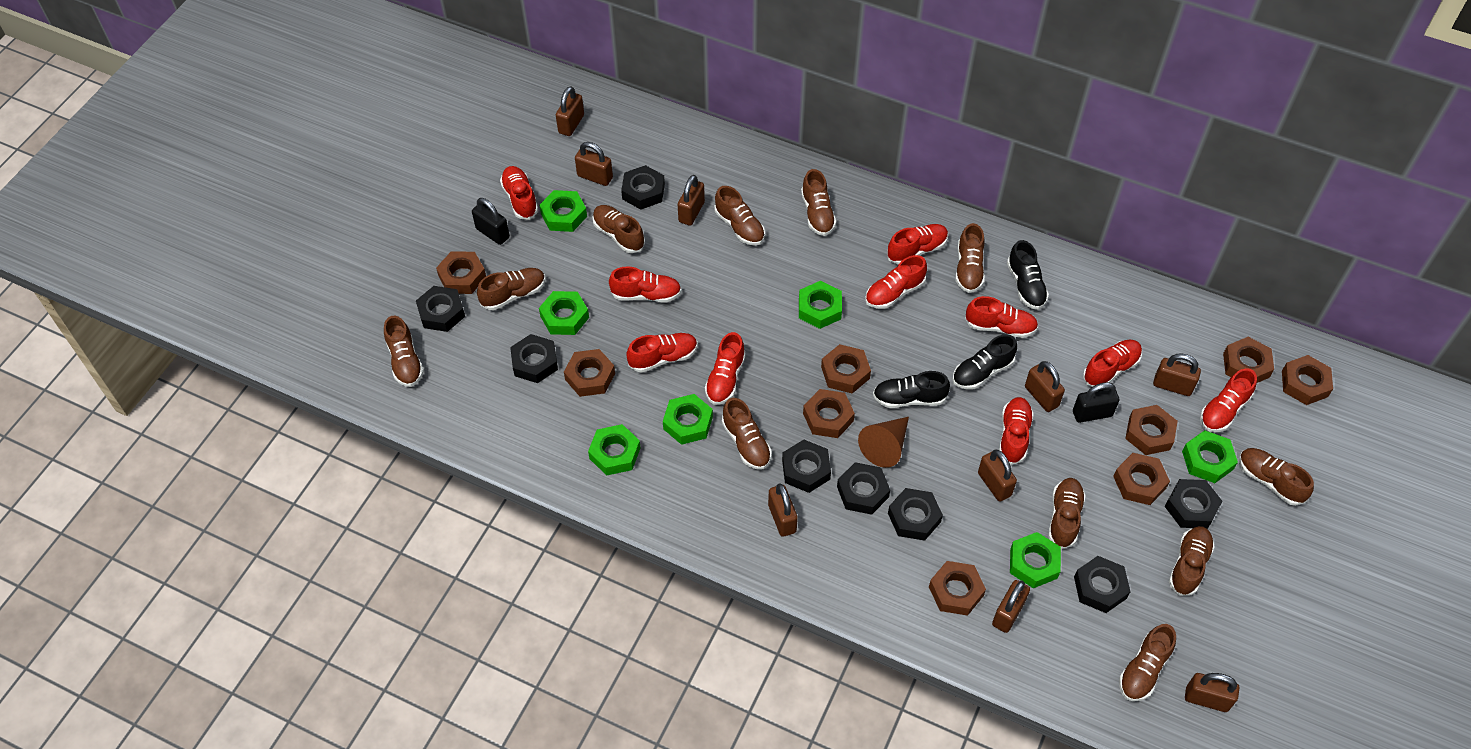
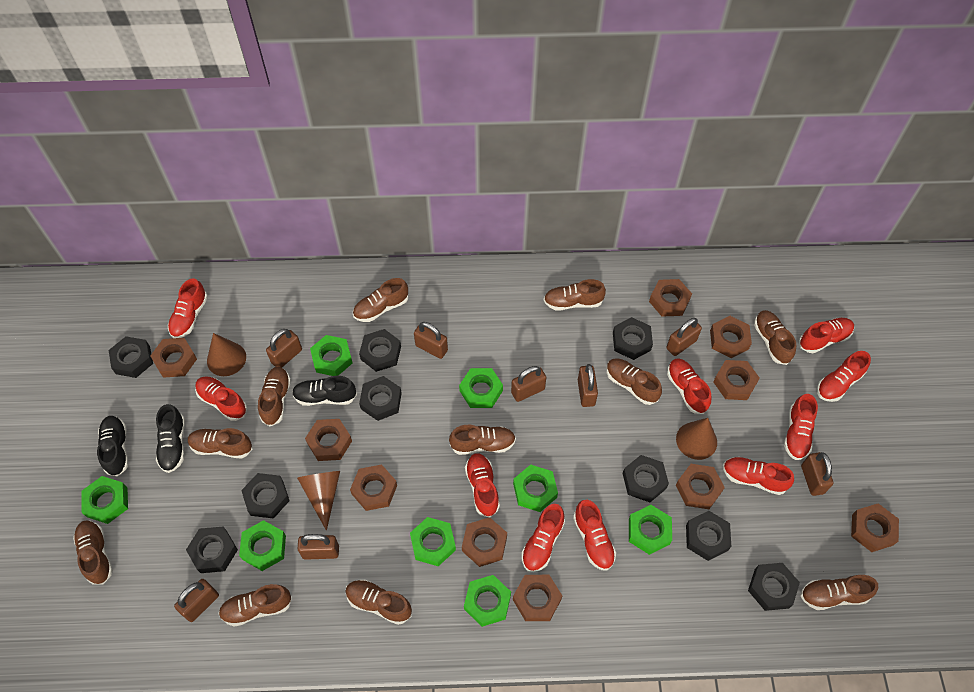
black nut: [416,286,465,332] [510,334,558,383] [621,165,665,210] [782,440,831,493] [837,462,890,515] [888,488,943,541] [1074,556,1131,613] [1164,479,1222,529] = 8 -> [109,336,153,378] [186,527,238,573] [241,473,290,519] [359,329,401,372] [359,376,402,421] [613,317,653,360] [622,455,669,502] [686,511,731,561] [748,563,800,611] = 9
black padlock: [472,198,510,245] [1073,382,1119,423] = 2 -> none = 0
brown cone: [858,417,909,468] = 1 -> [207,333,246,376] [297,471,340,531] [676,418,717,460] = 3
brown nut: [436,251,486,294] [564,349,615,397] [803,389,855,438] [821,344,871,394] [929,561,986,616] [1113,453,1170,505] [1125,405,1178,455] [1223,337,1274,383] [1282,355,1333,405] = 9 -> [150,338,197,378] [305,419,352,461] [350,464,397,511] [462,517,507,567] [513,575,562,621] [649,279,692,317] [676,464,725,509] [710,316,752,358] [713,360,760,400] [851,503,899,552] = 10
brown padlock: [556,86,584,136] [575,142,613,186] [678,175,705,226] [768,484,798,537] [978,450,1017,502] [992,580,1030,633] [1025,361,1065,412] [1153,353,1201,396] [1185,673,1239,712] = 9 -> [174,579,219,622] [266,329,302,367] [298,534,339,560] [414,322,448,359] [511,366,546,402] [578,364,598,407] [666,318,702,356] [801,452,833,496] = 8
green nut: [539,190,587,232] [539,291,589,335] [588,424,640,475] [663,394,713,445] [799,281,842,329] [1010,532,1061,588] [1182,430,1238,483] = 7 -> [81,476,128,524] [239,520,286,571] [310,335,353,376] [410,517,456,566] [459,368,503,408] [464,575,511,627] [513,465,558,512] [629,505,672,555] = 8

